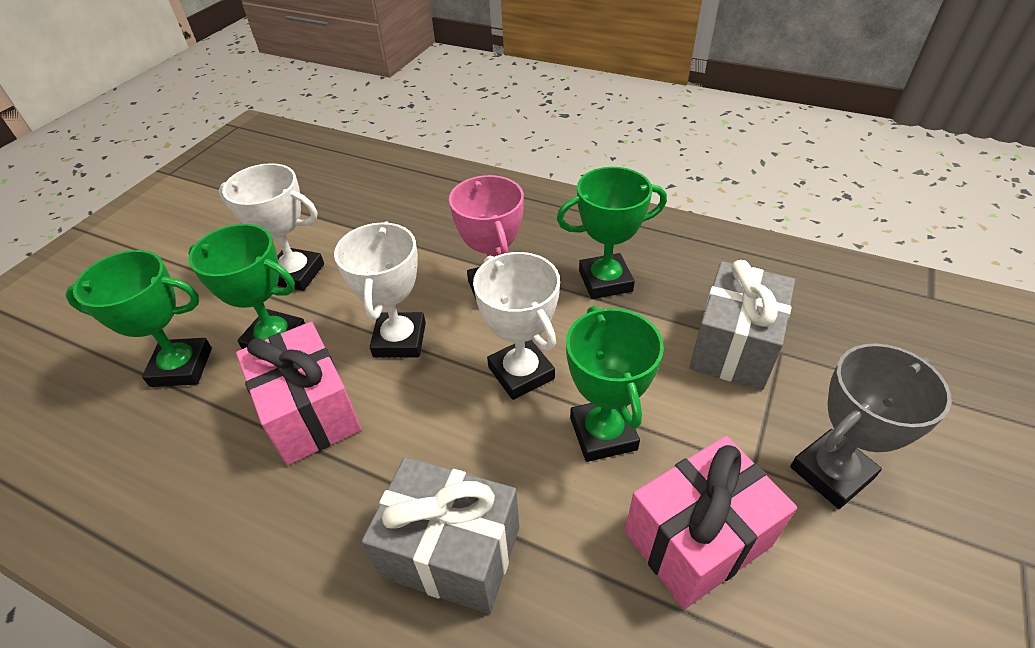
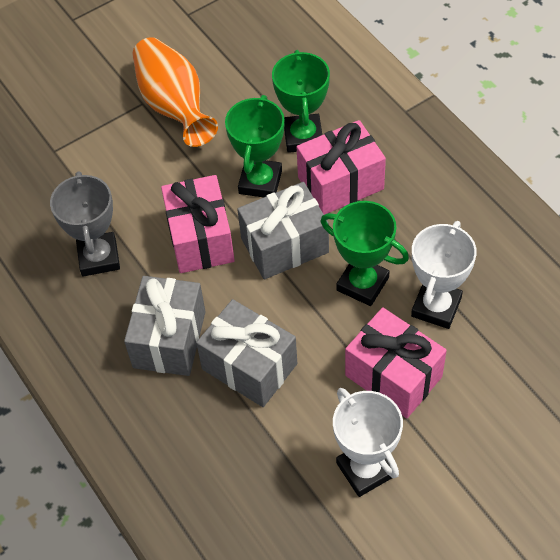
green trophy: [65,250,212,387] [188,224,305,349] [557,167,667,299] [566,306,664,462] = 4 -> [225,95,284,198] [272,50,330,153] [321,201,409,306] = 3
grey gift: [362,457,519,614] [689,260,795,390] = 2 -> [124,276,206,376] [196,299,297,407] [237,182,329,279] = 3
orange vase: none = 0 -> [132,37,218,147] = 1
pink gift: [236,322,361,465] [625,436,797,609] = 2 -> [161,175,235,273] [297,120,386,215] [345,307,447,418] = 3
pink trophy: [449,175,524,299] = 1 -> none = 0
white trophy: [219,163,324,291] [334,221,426,358] [473,252,560,400] = 3 -> [333,388,403,497] [411,221,477,329] = 2

